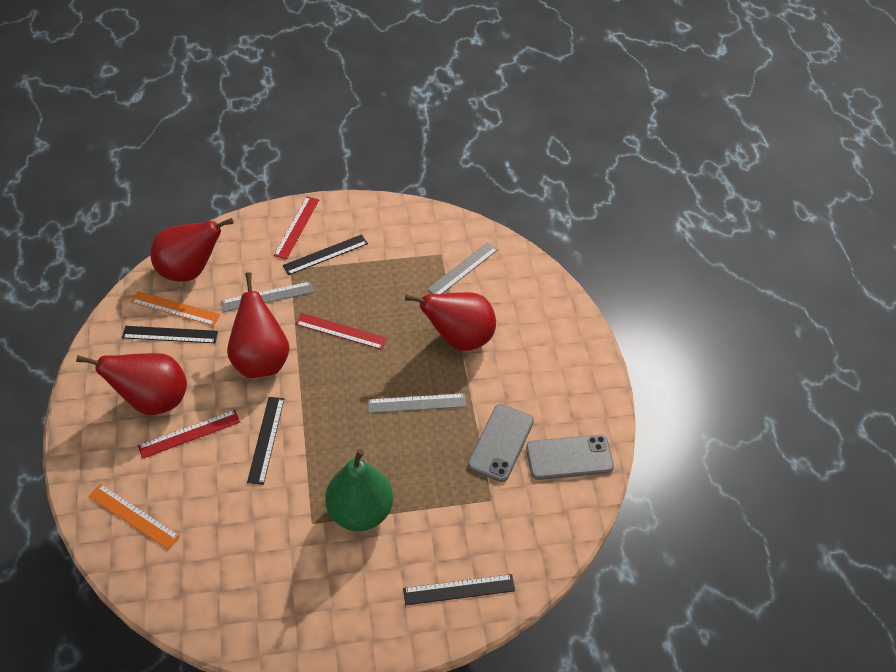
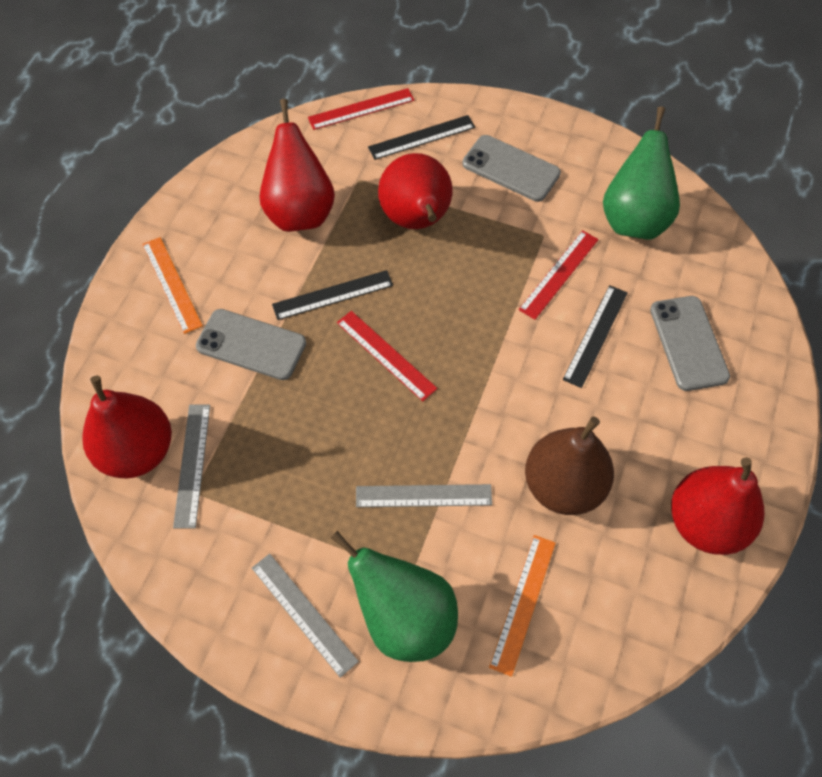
black ruler: [122,326,218,343] [247,397,284,485] [283,234,368,275] [403,574,515,605] = 4 -> [272,270,393,320] [368,115,475,160] [563,285,628,388] = 3
brown pear: none = 0 -> [525,416,614,515] = 1
green pear: [325,449,393,531] = 1 -> [331,531,458,662] [603,106,680,240] = 2
grey phone: [468,404,534,482] [526,435,614,480] = 2 -> [196,309,306,380] [462,135,561,202] [650,296,730,391] = 3

